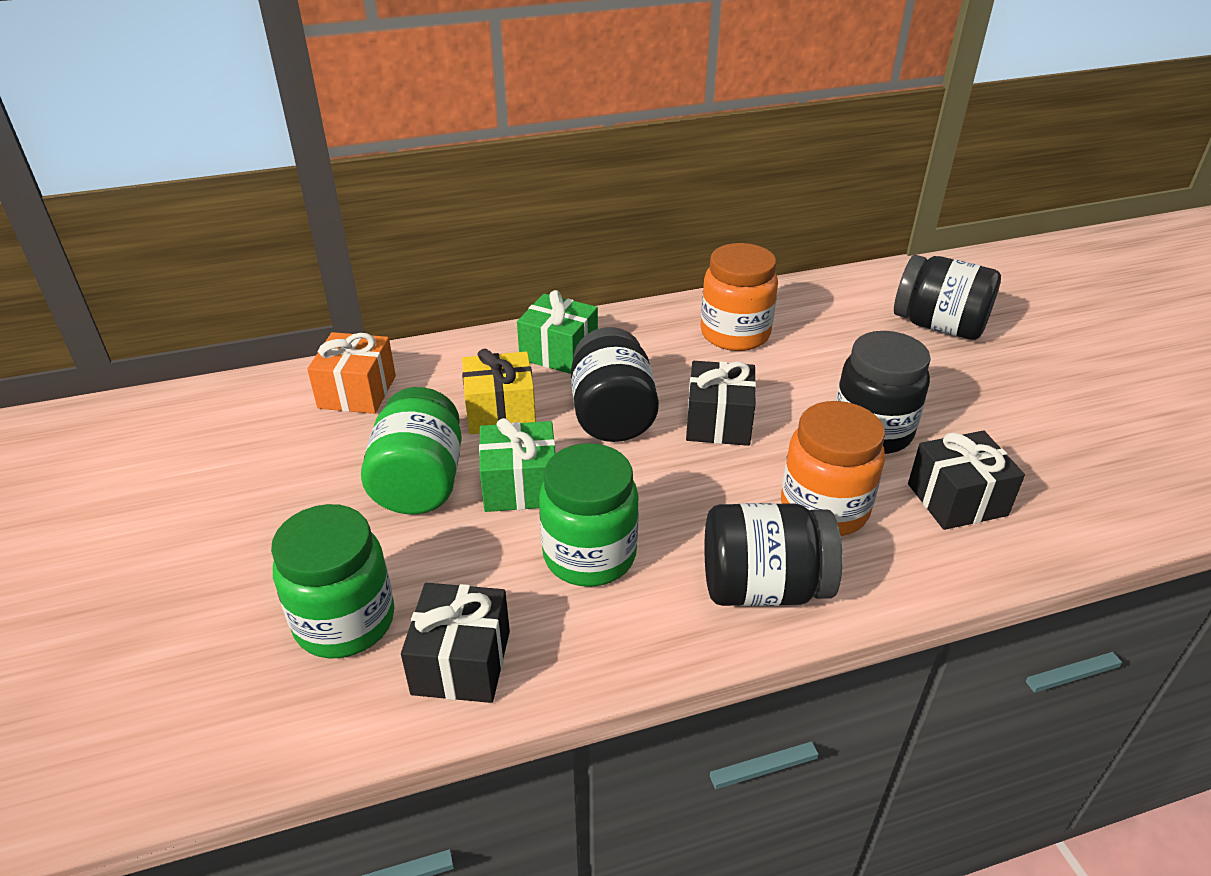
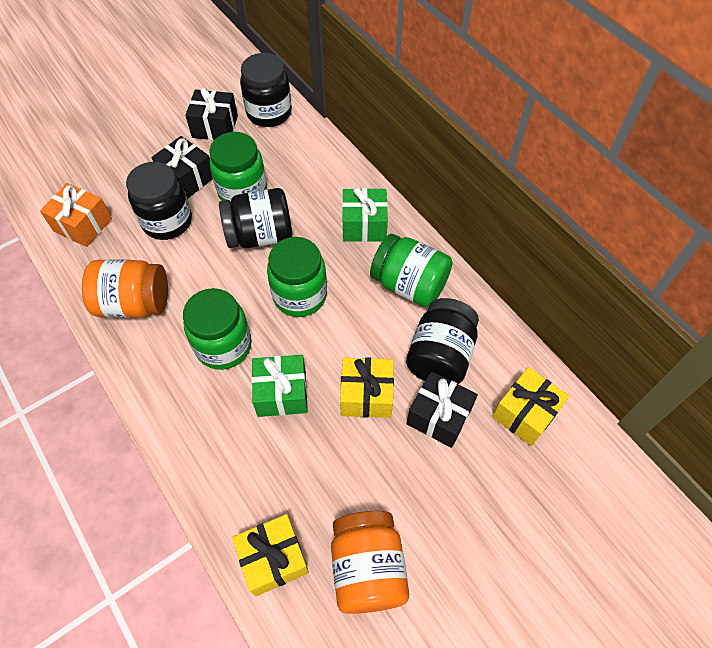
green jar: [271,504,395,659] [361,387,462,514] [539,443,639,587] = 3 -> [183,288,252,370] [209,132,267,202] [267,237,327,317] [370,234,453,307] = 4
yellow gift: [462,349,536,434] = 1 -> [232,514,309,596] [340,357,394,418] [492,367,569,446] = 3

